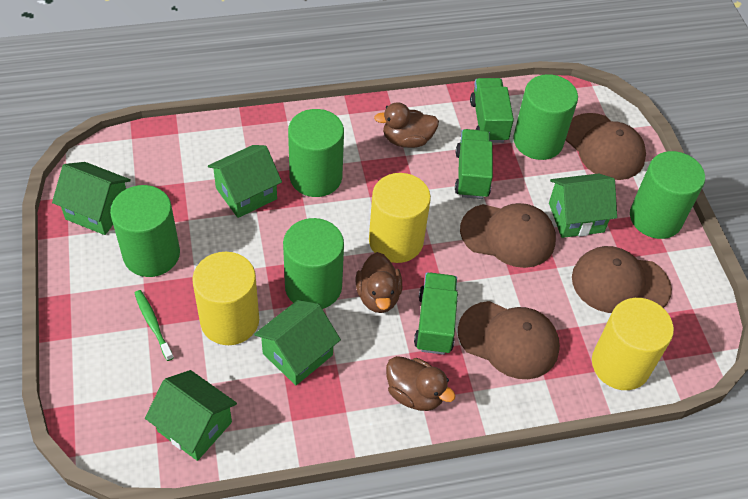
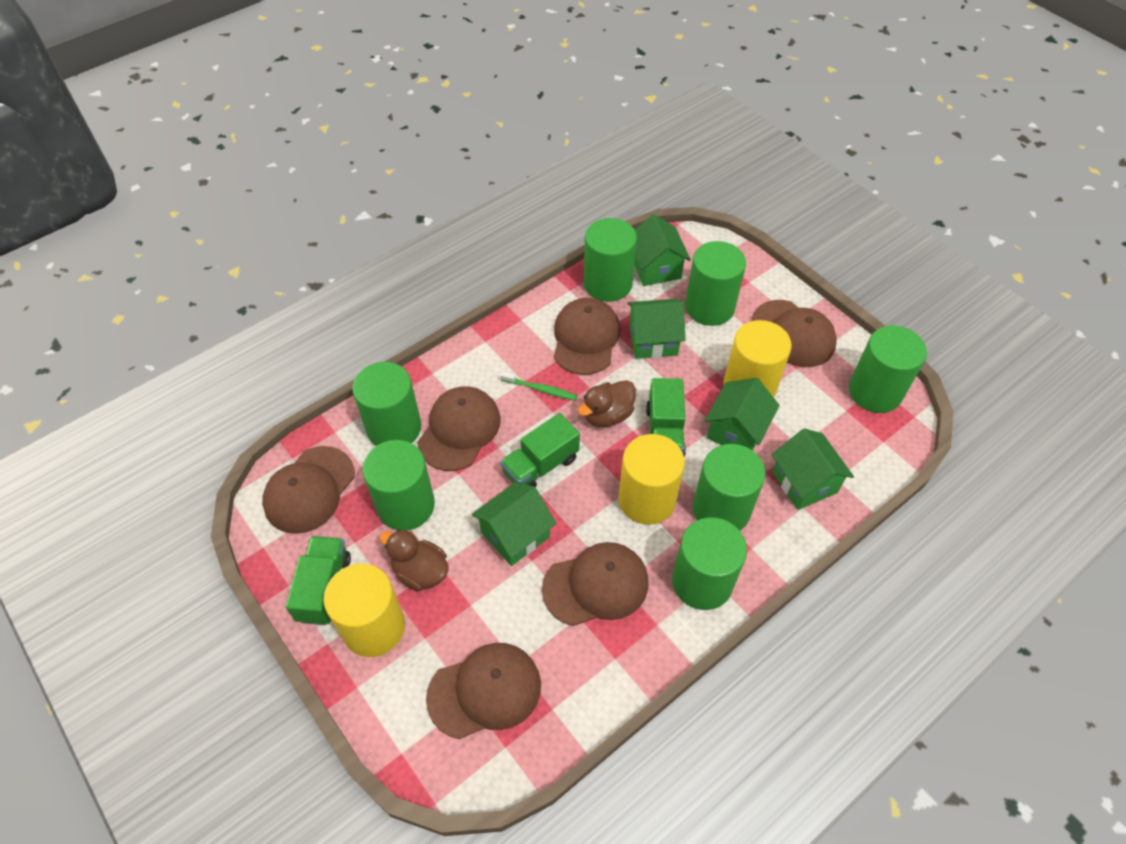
brown cap: [458,301,560,379] [460,203,556,268] [566,113,646,180] [572,246,672,313] = 4 -> [262,446,355,534] [417,386,501,471] [426,643,541,739] [542,542,649,626] [554,298,620,375] [752,300,837,367] = 6
brown duck: [356,252,402,313] [374,102,439,148] [386,356,455,411] = 3 -> [379,529,449,591] [578,380,636,427] = 2
green cylinder: [110,185,180,277] [283,218,344,309] [288,109,344,197] [513,74,578,160] [630,151,705,239] = 5 -> [352,362,421,446] [363,440,435,530] [584,218,637,302] [672,517,747,610] [685,241,746,326] [693,444,765,531] [849,326,927,413] = 7

